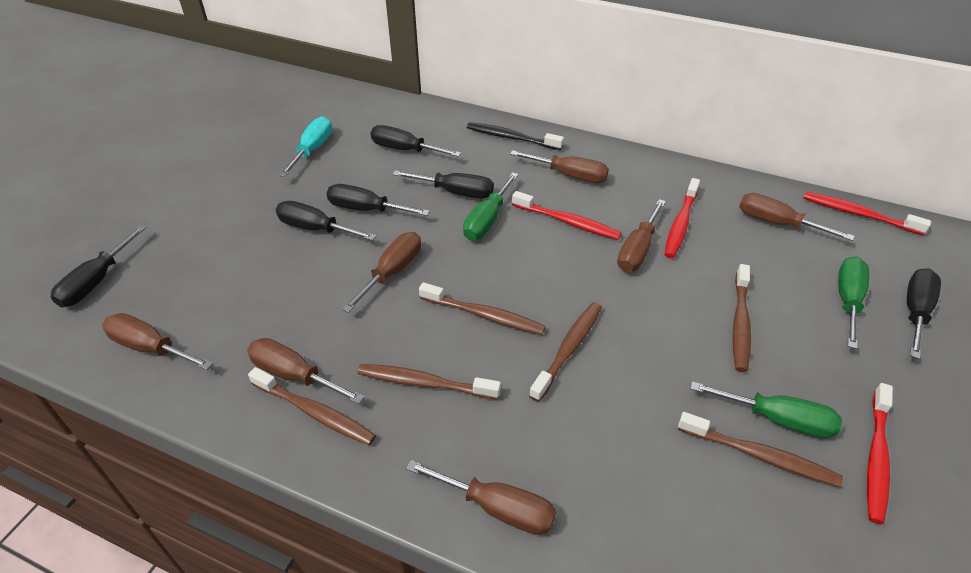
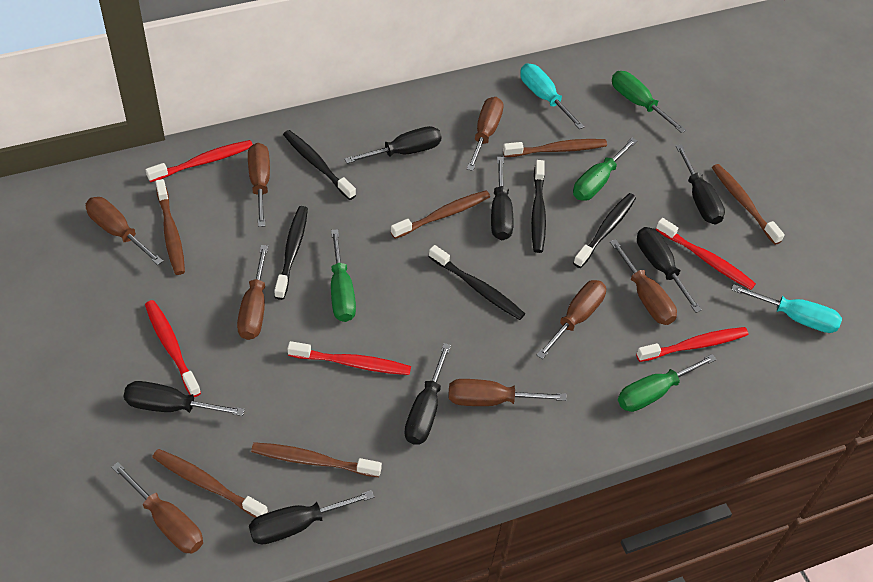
black screwdriver: [51,225,147,307] [276,201,376,241] [327,184,430,216] [371,125,461,157] [392,170,494,198] [907,269,941,359] = 6 -> [124,381,245,416] [249,490,374,545] [344,126,442,164] [404,343,451,445] [491,157,514,240] [637,227,702,313] [676,145,725,225] = 7
black toothbrush: [467,122,564,150] = 1 -> [274,206,308,300] [283,130,356,200] [429,245,525,320] [531,160,546,253] [573,193,636,268] = 5
brown screwdriver: [102,313,213,370] [247,338,364,404] [342,232,421,313] [406,460,556,535] [510,150,609,183] [617,199,666,272] [739,193,855,241] = 7 -> [86,197,163,265] [111,462,203,554] [237,245,268,340] [248,143,270,227] [449,379,566,406] [467,97,504,171] [536,280,606,359] [610,239,677,325] = 8
green screwdriver: [463,172,519,240] [690,381,842,438] [838,257,869,349] = 3 -> [331,229,356,322] [573,138,637,201] [612,71,686,133] [618,354,717,412] = 4
red toothbrush: [512,191,622,240] [664,178,700,258] [803,192,931,235] [867,383,893,524] = 4 -> [145,140,253,182] [145,300,201,397] [288,341,411,375] [636,327,748,362] [656,218,756,290] = 5
turquoise screwdriver: [279,116,332,177] = 1 -> [520,64,585,129] [731,284,842,333] = 2

